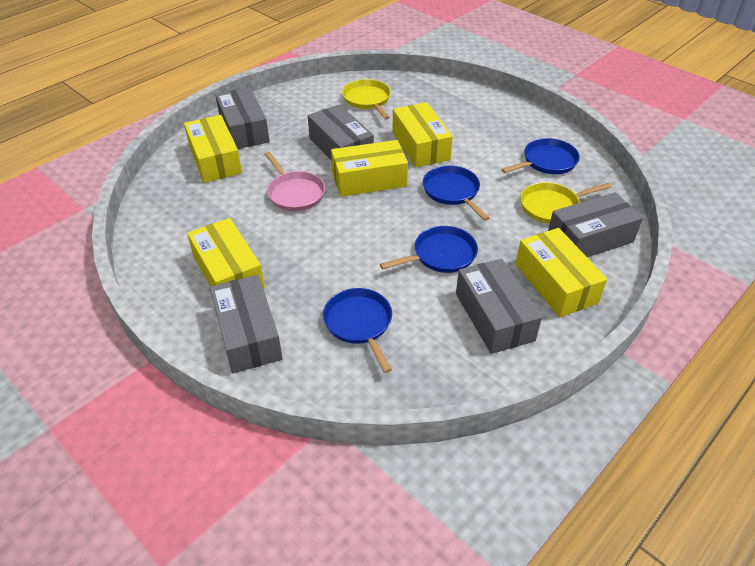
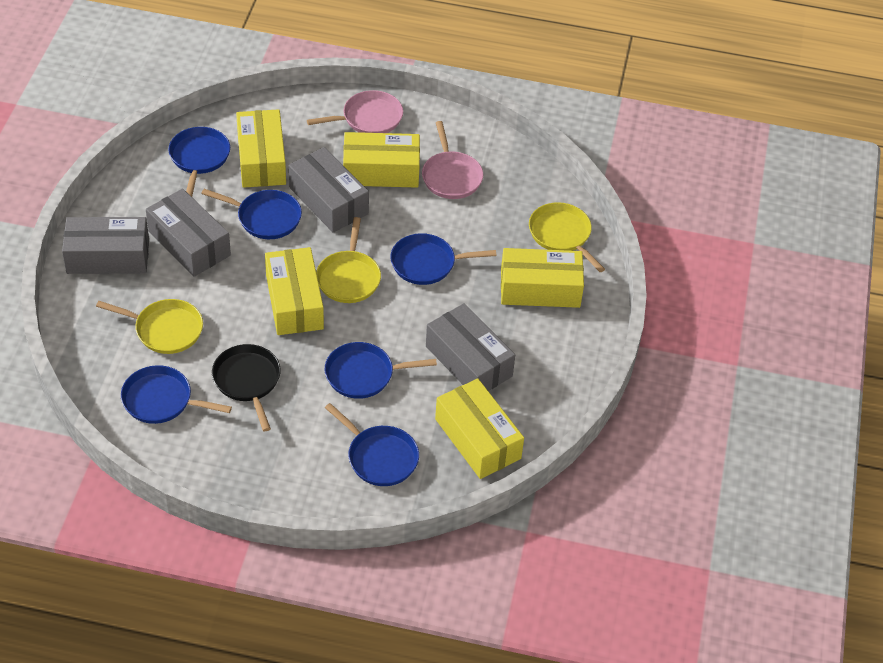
black pan: none = 0 -> [212,344,281,431] = 1
blue pan: [323,288,392,373] [380,226,478,273] [423,165,489,221] [501,138,580,174] = 4 -> [121,365,232,424] [168,127,230,197] [201,189,302,239] [325,342,437,399] [325,403,419,486] [390,233,496,285] = 6
grey box: [210,275,283,373] [215,87,270,149] [308,104,374,161] [456,259,542,354] [548,192,643,257] = 5 -> [62,217,149,274] [146,189,231,277] [289,147,369,233] [426,303,515,391] = 4
pink pan: [265,151,325,211] = 1 -> [307,90,403,133] [422,121,483,199] = 2
yellow pan: [342,79,391,120] [520,182,612,224] = 2 -> [96,299,203,354] [316,217,381,303] [529,202,605,272] = 3

